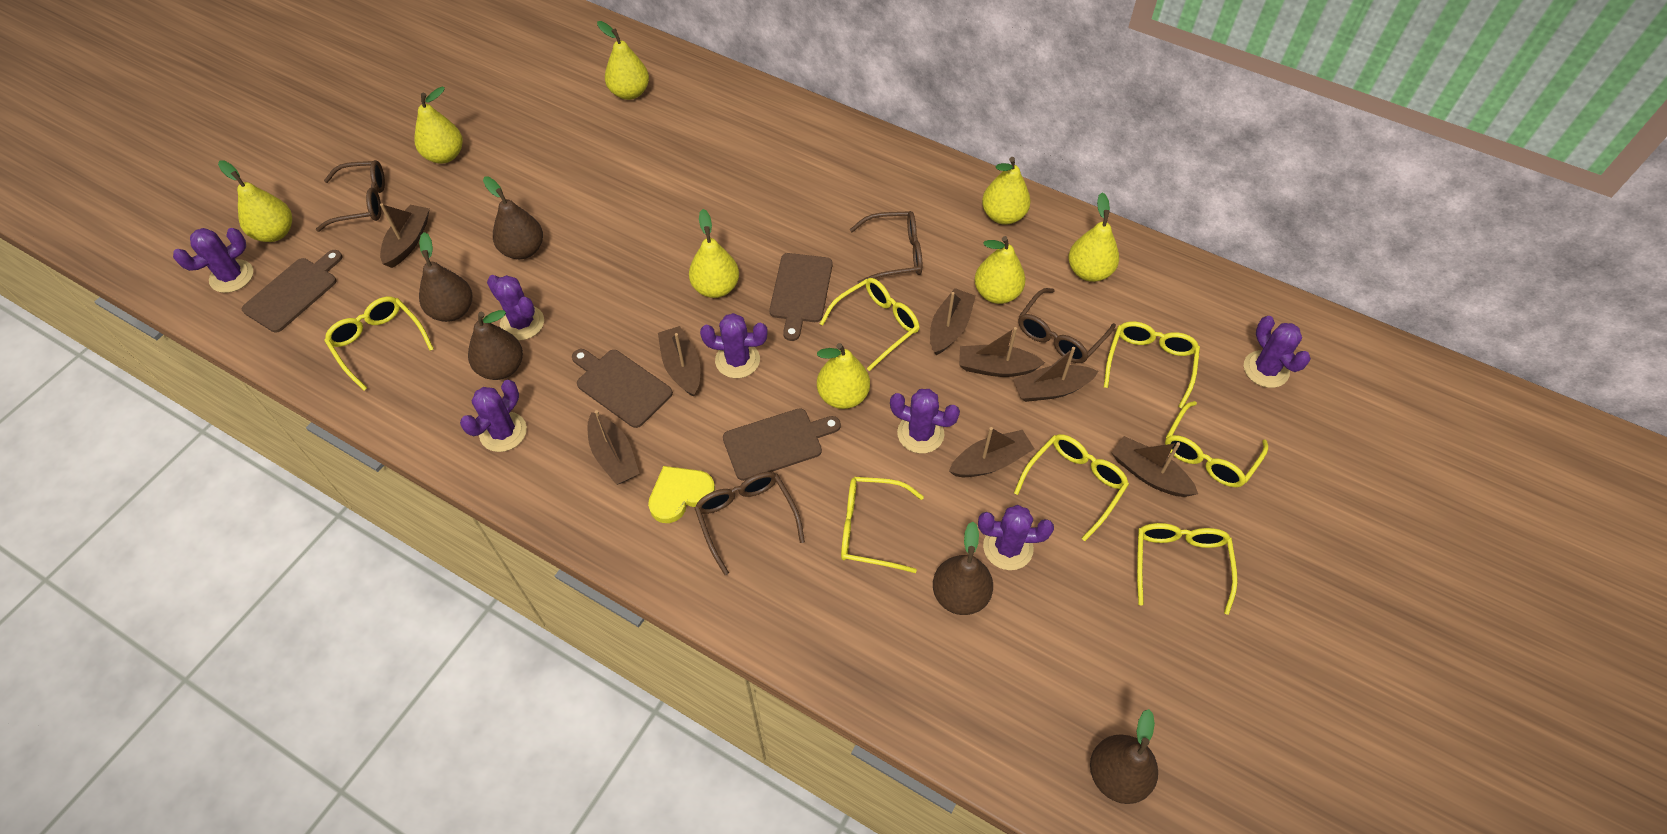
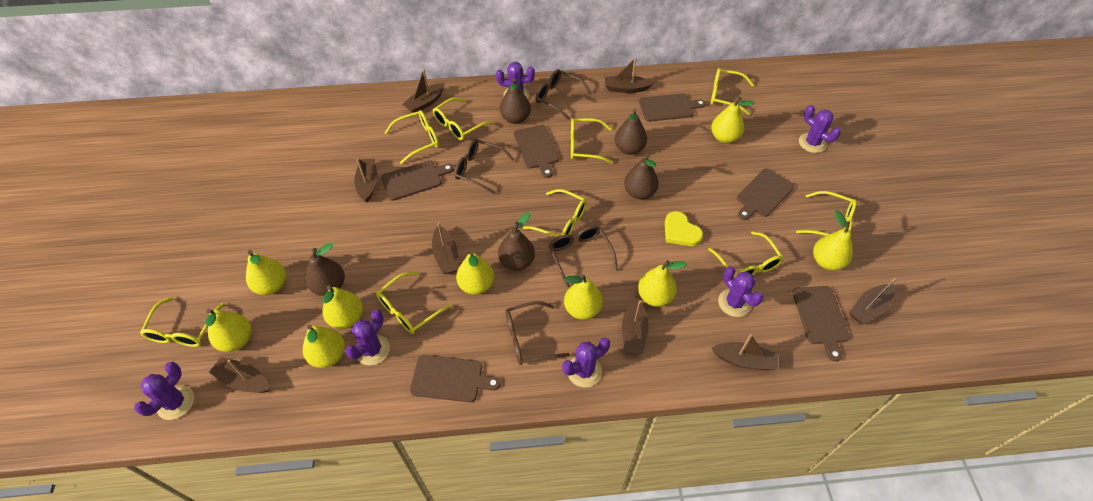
brown cutting board: [242,250,343,333] [572,349,673,428] [723,408,841,481] [769,253,833,341] = 4 -> [381,160,454,201] [410,355,500,402] [514,125,559,178] [639,93,706,122] [737,168,795,220] [792,286,850,362] = 6
purple cactus: [173,228,253,293] [460,380,527,452] [487,275,544,340] [700,313,768,378] [890,389,960,453] [978,505,1054,570] [1244,316,1311,388] = 7 -> [134,362,194,420] [345,310,390,366] [496,62,535,99] [562,338,610,387] [718,266,763,317] [799,105,841,153] = 6
yellow glasses: [324,297,434,391] [820,278,920,371] [841,477,924,573] [1014,434,1129,541] [1104,321,1200,408] [1137,523,1238,615] [1165,401,1268,487] = 7 -> [140,297,224,347] [376,272,452,334] [385,110,439,164] [433,97,494,140] [523,189,587,237] [571,118,613,164] [708,231,783,279] [711,68,754,115] [796,191,857,236] = 9
yellow pear: [218,160,292,242] [414,87,463,164] [597,21,649,100] [689,209,739,298] [817,343,870,409] [975,236,1025,304] [982,157,1031,225] [1069,193,1119,282] = 8 -> [205,309,252,352] [246,250,286,295] [303,325,345,368] [322,286,363,329] [456,250,494,295] [564,274,603,320] [638,260,687,307] [711,97,755,143] [813,210,853,270] = 9

